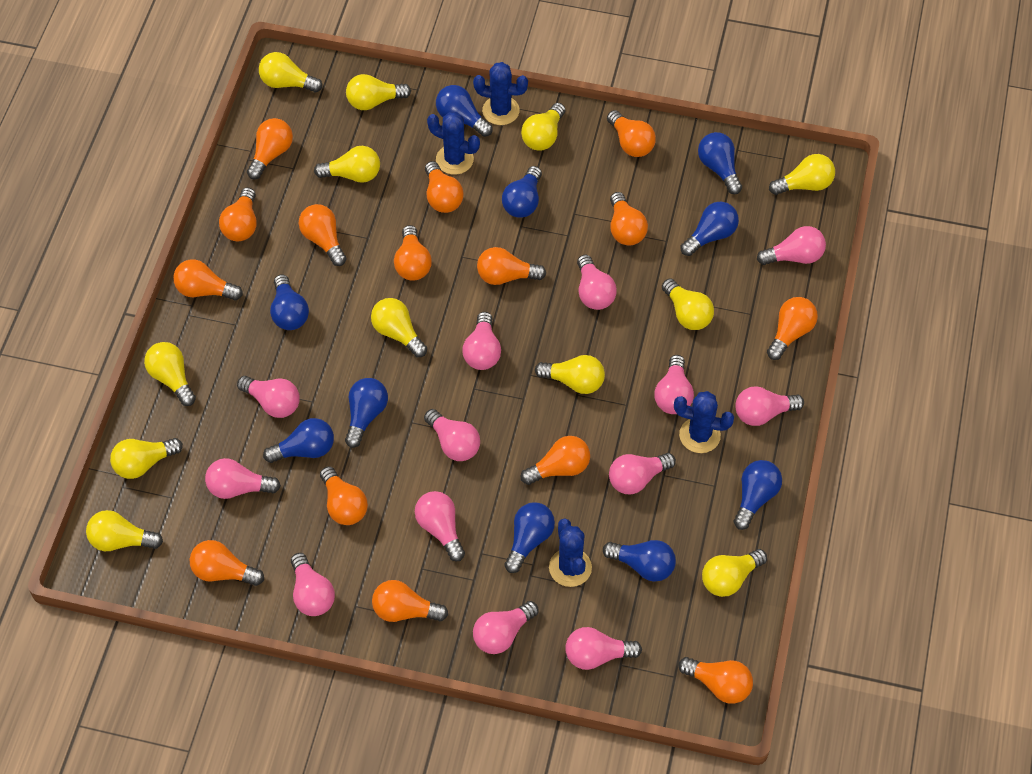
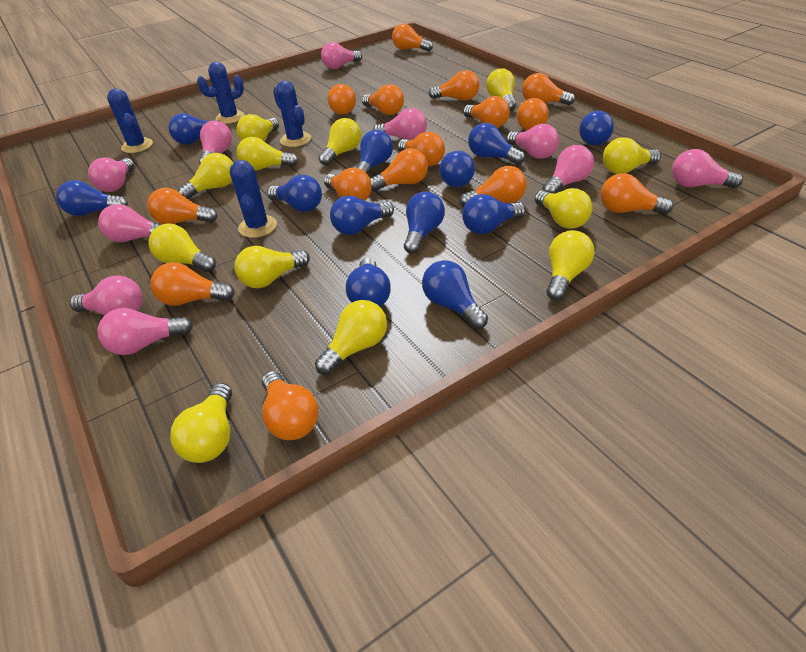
blue light bulb: [263,418,334,463] [270,274,309,330] [345,378,388,448] [436,85,493,137] [502,166,542,218] [504,502,555,573] [603,540,676,582] [681,202,739,256] [698,132,742,194] [734,460,782,530] = 10 -> [56,180,128,216] [169,113,221,145] [267,175,322,212] [330,195,394,235] [346,258,391,307] [356,130,393,175] [404,191,445,254] [422,260,488,329] [439,151,475,187] [462,194,525,234] [468,123,525,164] [579,111,614,145] = 12
pink light bulb: [205,458,281,499] [237,376,300,418] [291,553,335,616] [415,491,465,561] [424,409,480,461] [462,312,501,370] [473,601,538,654] [565,627,642,670] [577,255,617,310] [609,453,676,494] [654,355,694,414] [735,386,804,426] [757,226,826,265] = 13 -> [70,275,143,316] [88,158,134,192] [98,204,162,242] [98,308,193,355] [199,120,232,164] [321,42,362,69] [373,108,427,140] [506,124,559,159] [543,145,594,194] [672,149,743,188] = 10

